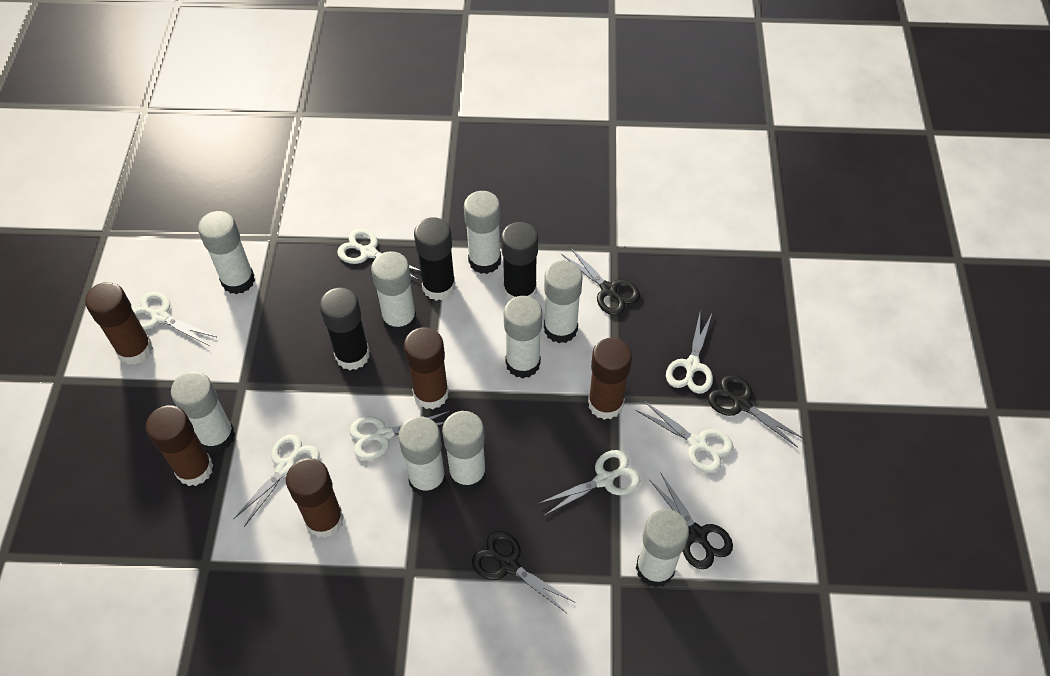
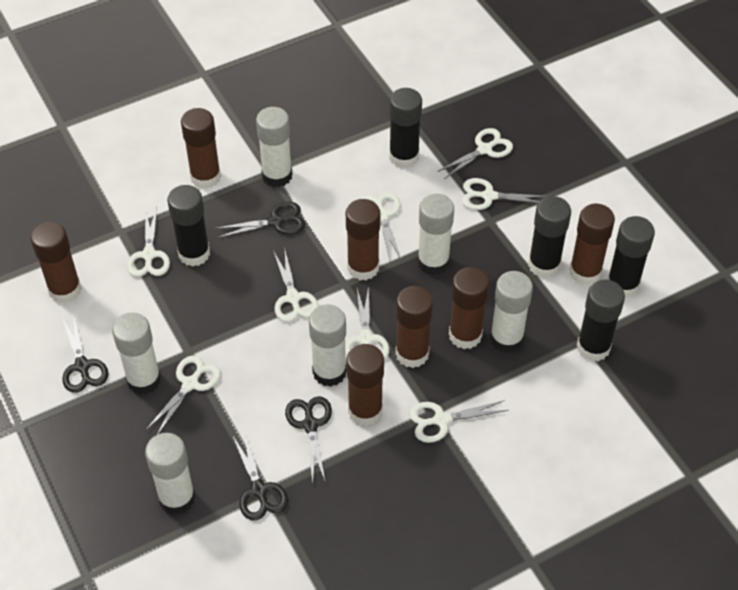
black glue stick: [320,288,370,370] [414,217,455,301] [501,222,538,301] = 3 -> [167,185,210,267] [389,88,422,168] [528,196,571,278] [577,280,625,362] [607,216,655,298] = 5
brown glue stick: [85,282,153,365] [146,405,214,486] [286,458,344,538] [404,327,449,409] [588,338,632,420] = 5 -> [30,222,82,303] [181,108,221,189] [346,199,380,280] [346,344,384,426] [395,286,433,368] [449,267,489,349] [569,204,615,285] = 7
white glue stick: [171,371,235,453] [198,211,255,294] [371,251,417,334] [398,416,446,497] [442,411,486,491] [464,191,501,274] [504,296,542,378] [544,260,583,343] [636,509,689,588] = 9 -> [112,312,161,395] [145,433,196,515] [256,107,292,187] [309,304,346,387] [417,194,454,275] [490,271,533,353] = 6
white scissors: [132,292,216,346] [233,434,320,527] [337,229,421,280] [349,411,450,460] [538,450,641,516] [636,400,734,473] [666,313,713,394] = 7 -> [127,207,170,277] [146,355,221,435] [274,251,319,322] [345,286,389,360] [362,192,401,260] [409,400,509,443] [437,128,513,179] [462,178,549,210] = 8

